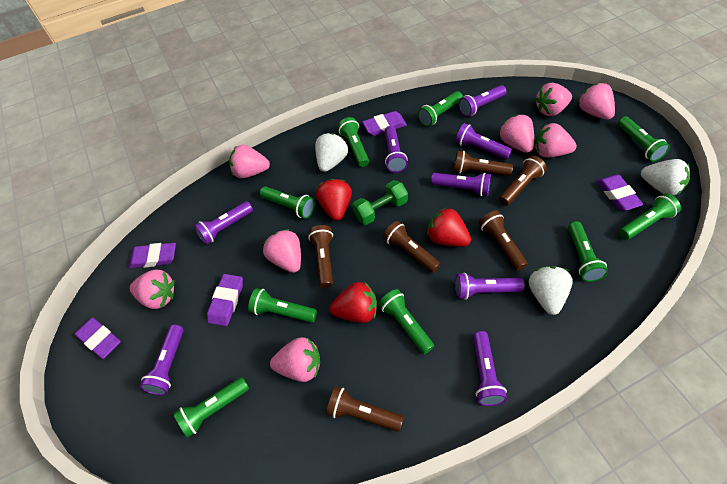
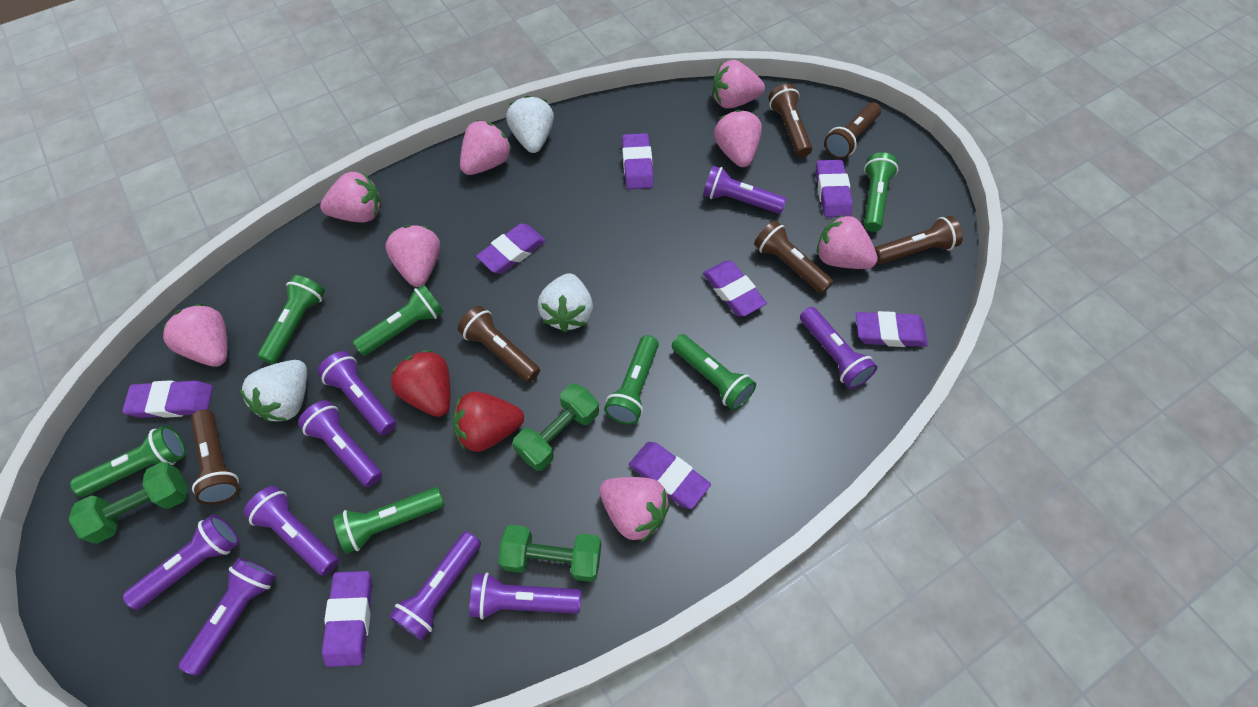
green dumbbell: [352,180,408,225] = 1 -> [69,462,187,544] [498,525,601,582] [513,383,599,471] = 3
green flashlight: [173,377,249,438] [248,288,317,323] [260,186,315,219] [338,117,369,167] [378,289,434,354] [418,91,463,127] [568,221,608,282] [618,116,670,162] [619,194,681,240] = 9 -> [70,425,186,497] [258,275,325,364] [333,487,445,554] [353,284,444,356] [604,335,659,425] [672,334,756,411] [864,152,898,232] = 7
purple eraser: [75,317,121,359] [128,243,176,268] [207,274,243,326] [362,111,407,136] [597,175,643,211] = 5 -> [122,380,213,418] [322,571,373,667] [476,223,546,274] [622,133,654,189] [629,442,711,509] [703,261,767,317] [815,160,853,218] [856,311,928,347] = 8
purple flashlight: [140,324,184,395] [194,201,253,245] [385,126,408,173] [431,173,491,196] [455,123,512,159] [455,273,524,300] [458,85,507,117] [473,331,507,406] = 8 -> [123,515,239,610] [178,558,276,676] [243,486,339,576] [298,400,382,487] [317,351,396,435] [389,531,481,641] [469,573,581,619] [703,166,787,214] [800,307,877,389] = 9
red strawberry: [316,179,352,221] [330,282,377,323] [427,207,471,247] = 3 -> [390,350,450,417] [453,392,524,452] = 2

